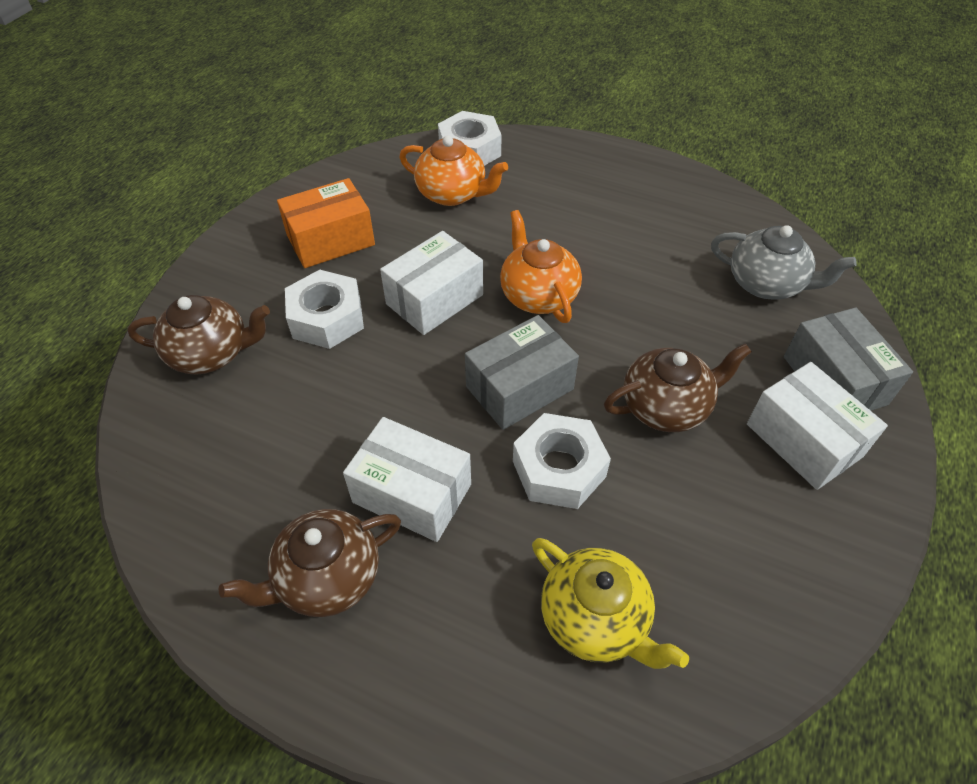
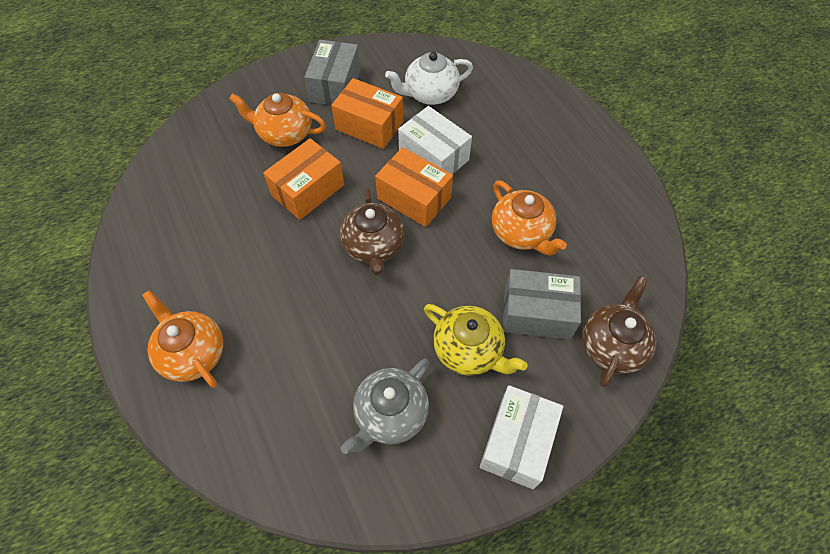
brown teapot: [127,295,270,374] [219,509,401,617] [604,343,752,432] = 3 -> [340,188,405,275] [582,276,657,387] = 2
orange box: [277,178,375,268] = 1 -> [263,138,344,220] [331,78,403,149] [375,147,453,227] = 3
orange teapot: [399,136,508,206] [500,210,582,323] = 2 -> [142,290,223,388] [229,93,326,147] [492,180,567,256] = 3
white box: [343,417,471,542] [380,231,483,335] [747,362,888,490] = 3 -> [398,106,472,174] [480,385,563,489] = 2
white nut: [285,270,364,349] [438,111,502,166] [513,413,611,509] = 3 -> none = 0
white teapot: none = 0 -> [385,52,473,105] = 1

